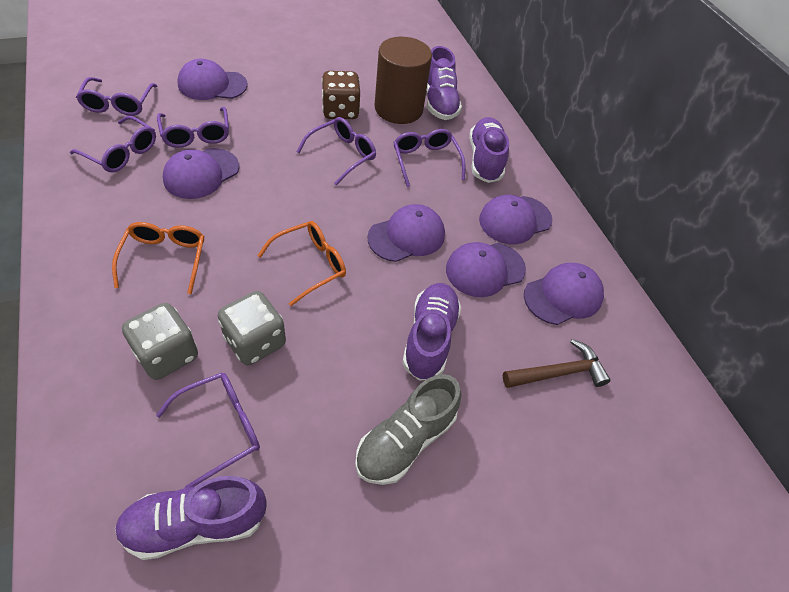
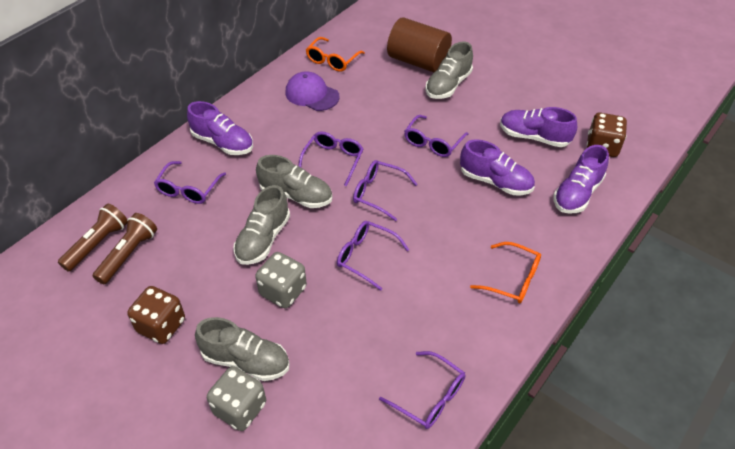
brown dice: [322,71,360,119] = 1 -> [127,286,185,344] [587,113,627,157] = 2
brown flashlight: none = 0 -> [58,203,127,272] [93,213,157,284] = 2
brown hammer: [503,339,611,388] = 1 -> none = 0
grey shoe: [355,374,461,485] = 1 -> [195,317,289,381] [233,185,290,265] [256,155,332,208] [425,41,473,99] = 4
purple cap: [163,148,239,199] [177,59,247,100] [367,204,445,262] [446,242,526,297] [479,195,552,245] [524,263,604,325] = 6 -> [285,71,340,111] = 1

